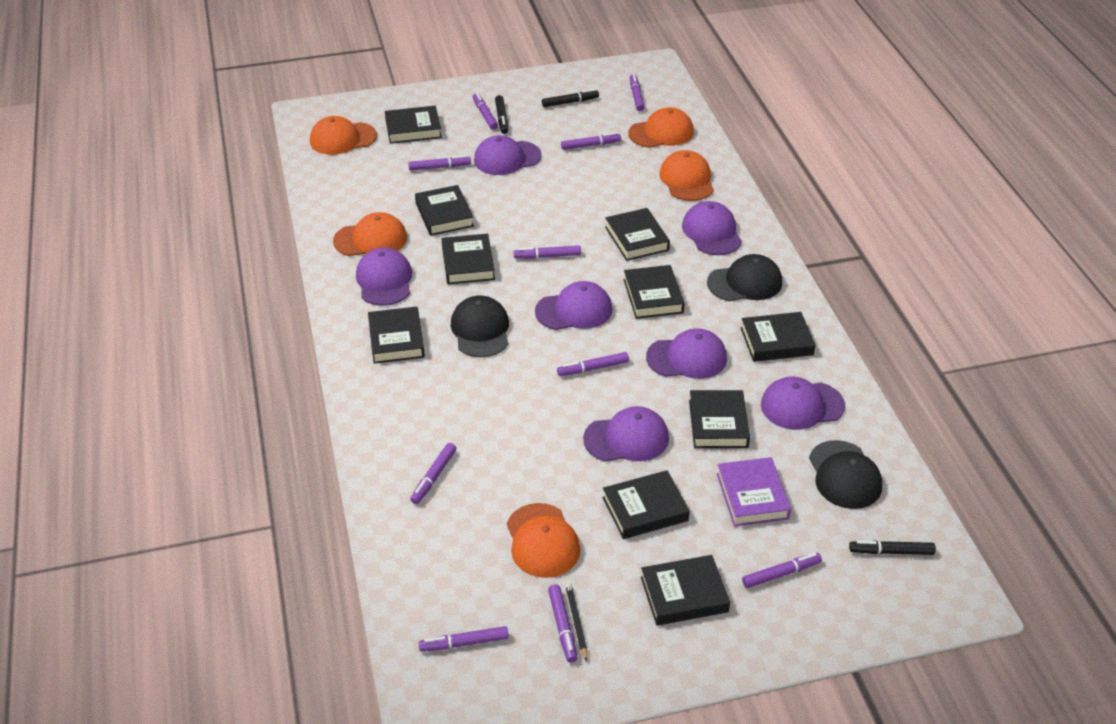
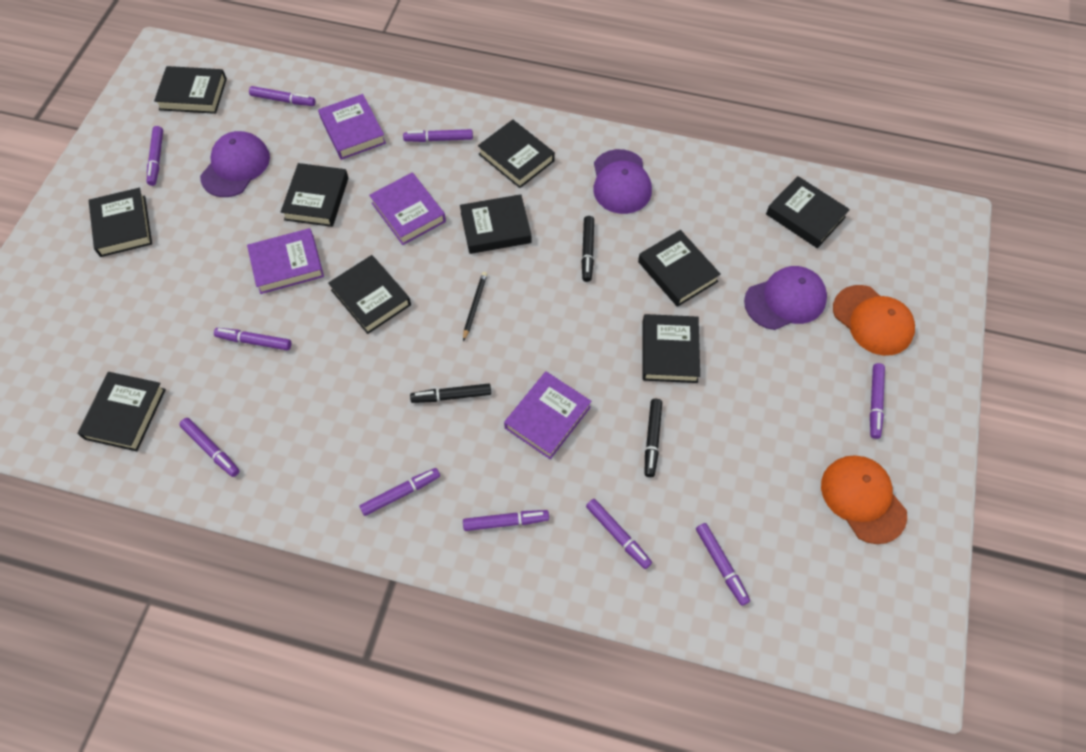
black cap: [451,296,509,357] [707,254,782,301] [809,440,882,509] = 3 -> none = 0
orange cap: [310,116,377,155] [333,212,407,256] [507,503,580,578] [628,107,694,148] [659,150,714,201] = 5 -> [821,455,907,544] [833,285,915,356] = 2
purple book: [717,457,791,527] = 1 -> [247,228,324,294] [318,94,386,160] [369,173,446,245] [504,371,591,459] = 4
purple cap: [356,248,412,306] [474,135,542,175] [535,281,612,330] [583,406,669,461] [646,328,727,379] [682,201,742,255] [761,377,845,430] = 7 -> [200,131,270,197] [593,149,652,214] [744,266,827,330] = 3

